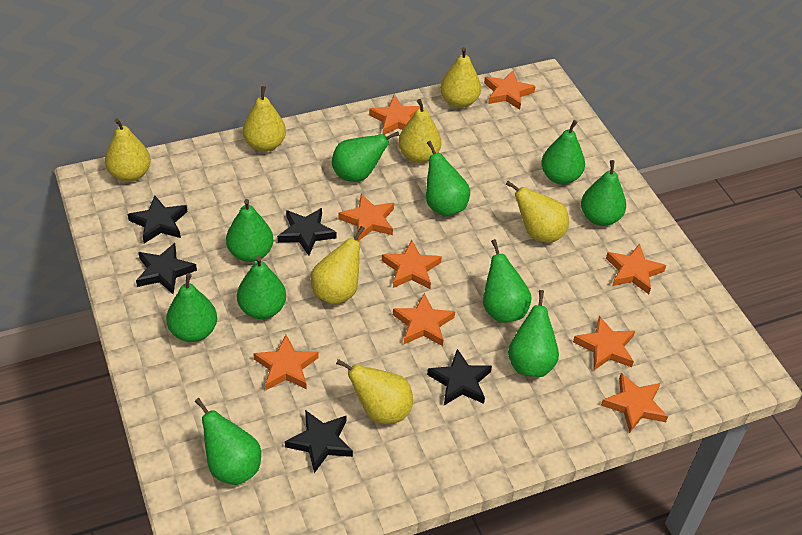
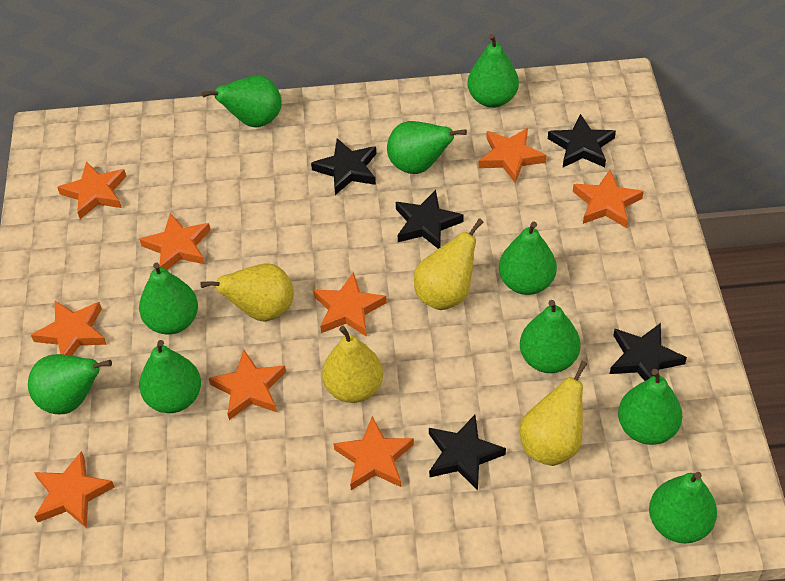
yellow pear: [105,118,151,182] [243,86,286,152] [311,226,365,305] [336,359,413,424] [398,99,441,163] [440,47,481,108] [506,181,569,243] = 7 -> [200,263,294,321] [322,326,383,403] [414,218,483,310] [520,361,587,466] = 4

